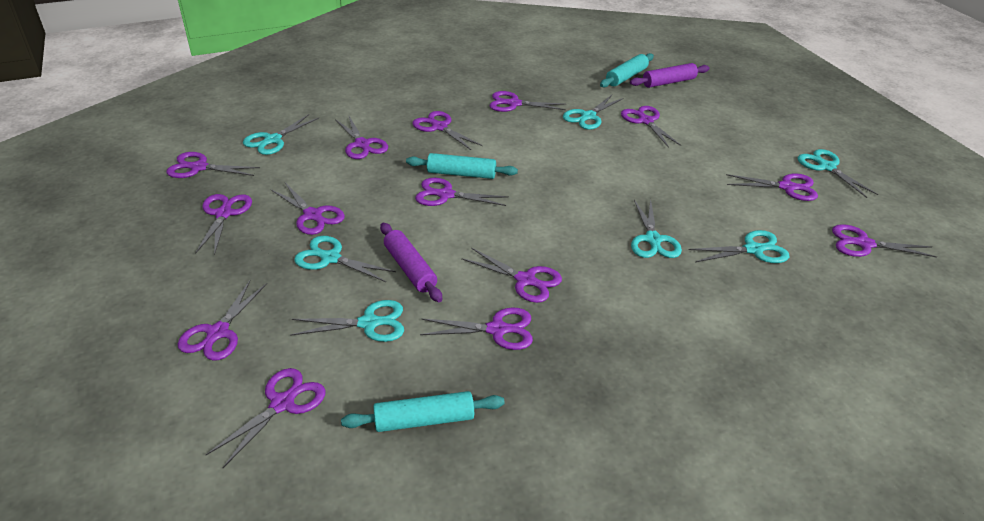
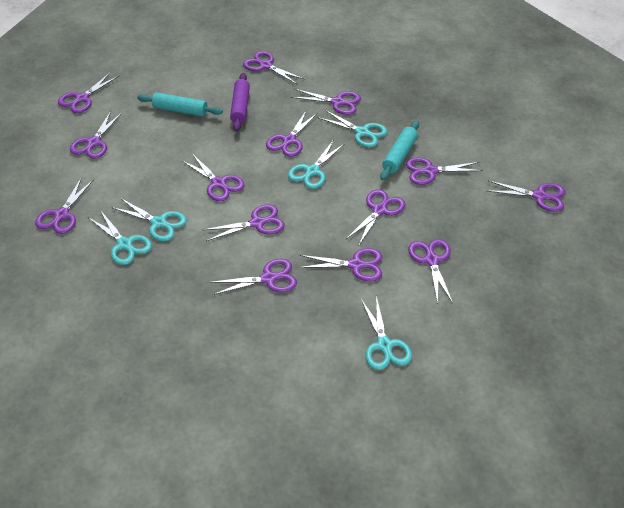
purple rolling pin: [380,223,442,302] [630,63,710,88] = 2 -> [230,73,250,132] = 1
turquoise rolling pin: [341,391,505,432] [406,153,518,179] [600,53,654,88] = 3 -> [137,92,223,116] [380,121,419,180] = 2
turquoise scissors: [243,114,319,155] [290,300,404,342] [294,236,396,282] [563,95,624,130] [631,199,682,258] [688,230,789,263] [798,149,879,198] = 7 -> [89,210,152,265] [111,198,187,241] [288,141,344,189] [318,110,388,147] [361,296,412,370] = 5

